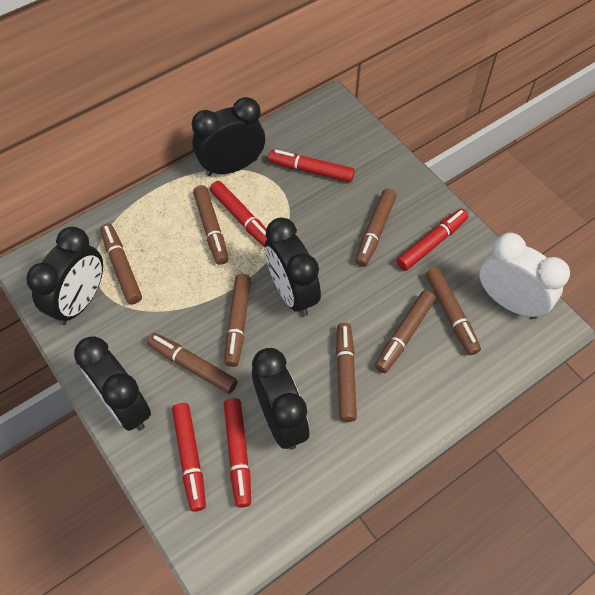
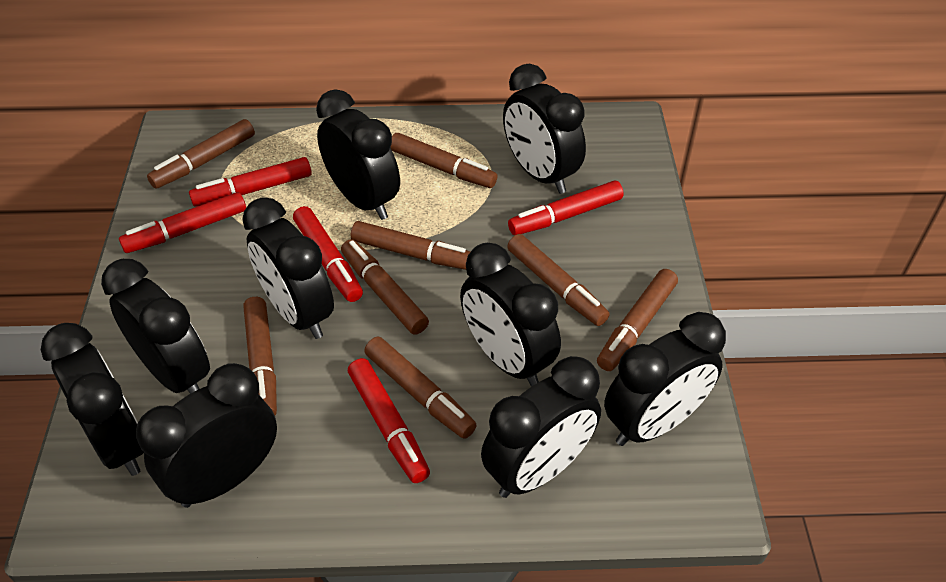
black clock: [26,227,103,325] [74,336,151,431] [192,97,265,176] [252,348,309,450] [265,218,321,316] = 5 -> [41,323,144,476] [101,259,210,394] [136,363,277,508] [242,197,334,339] [316,89,400,220] [460,243,561,387] [481,356,601,498] [503,64,586,194] [604,312,726,446] = 9
white clock: [479,233,570,319] = 1 -> none = 0

